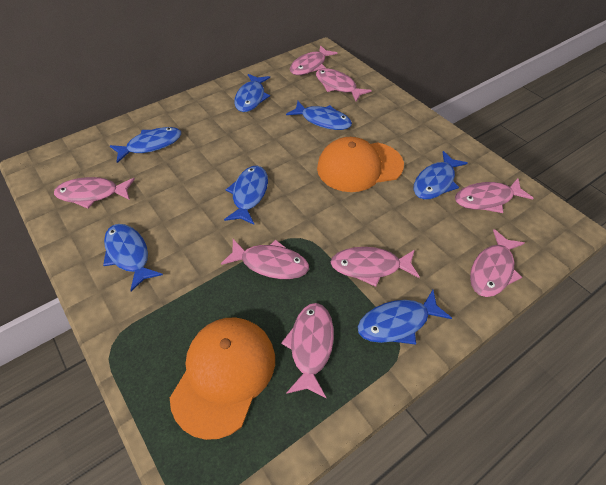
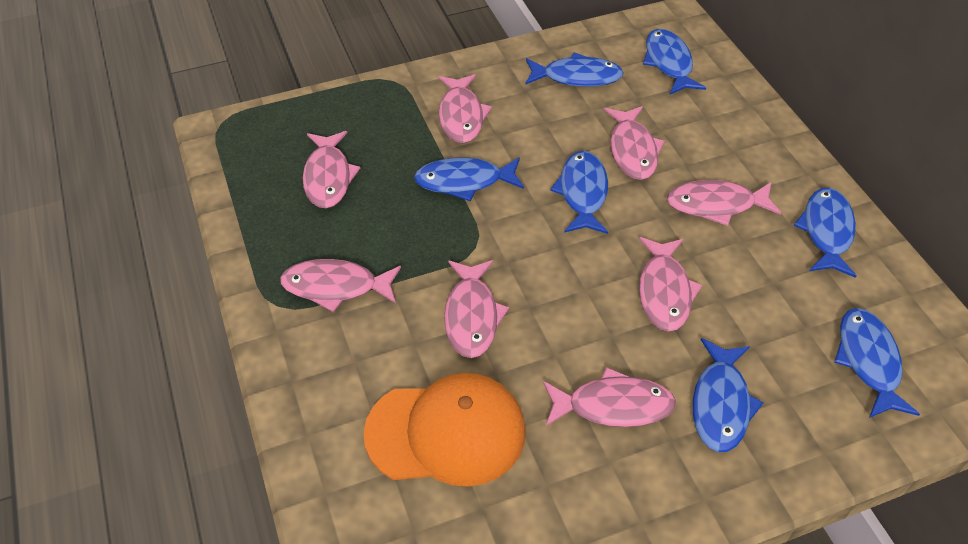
orange cap: [170,317,275,440] [317,137,404,192] = 2 -> [363,373,526,487] = 1

